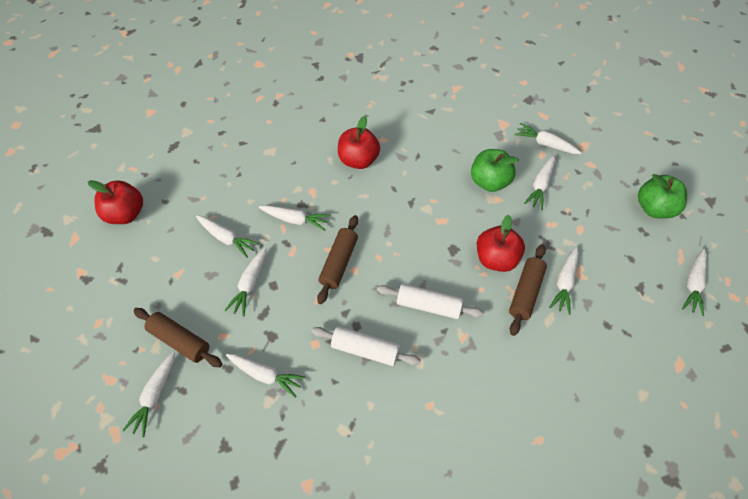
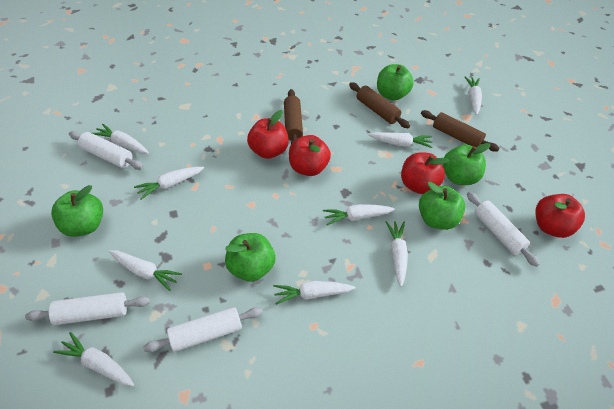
green apple: [471,149,519,192] [638,174,687,218] = 2 -> [51,185,103,237] [225,233,275,282] [377,64,414,101] [419,182,465,230] [443,143,490,185] = 5
red apple: [88,180,143,224] [338,116,380,169] [477,215,525,272] = 3 -> [247,110,289,159] [289,135,331,176] [401,152,450,194] [536,194,585,238] = 4
white rolling pin: [311,326,421,366] [377,284,484,319] = 2 -> [25,292,150,325] [69,131,143,169] [143,307,263,352] [467,192,540,267] = 4

